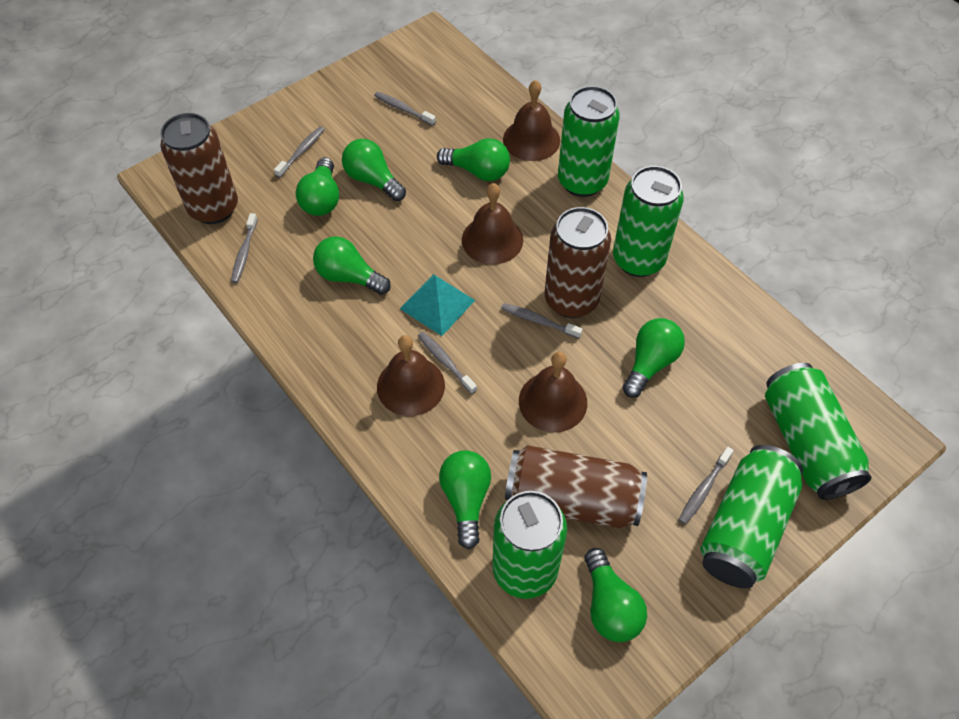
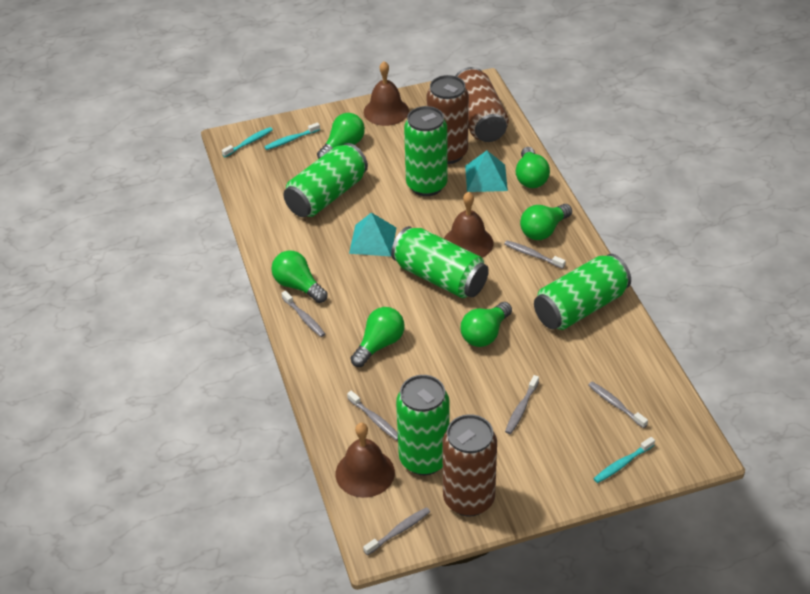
brown bell: [377,335,445,416] [462,183,523,265] [503,80,560,161] [519,352,587,433] = 4 -> [336,423,395,498] [364,61,409,126] [444,192,493,258] = 3
green light bulb: [296,157,339,216] [313,236,391,295] [342,139,406,201] [437,138,510,181] [439,450,491,549] [585,548,647,642] [623,318,685,398] = 7 -> [271,250,328,303] [317,113,365,159] [351,307,405,367] [461,302,512,347] [516,147,550,188] [520,204,572,240] = 6
turquoise pyramid: [400,274,475,336] = 1 -> [349,213,397,256] [465,151,508,192] = 2
turquoise toothbrush: none = 0 -> [222,127,273,157] [264,122,320,150] [593,437,655,483] = 3

